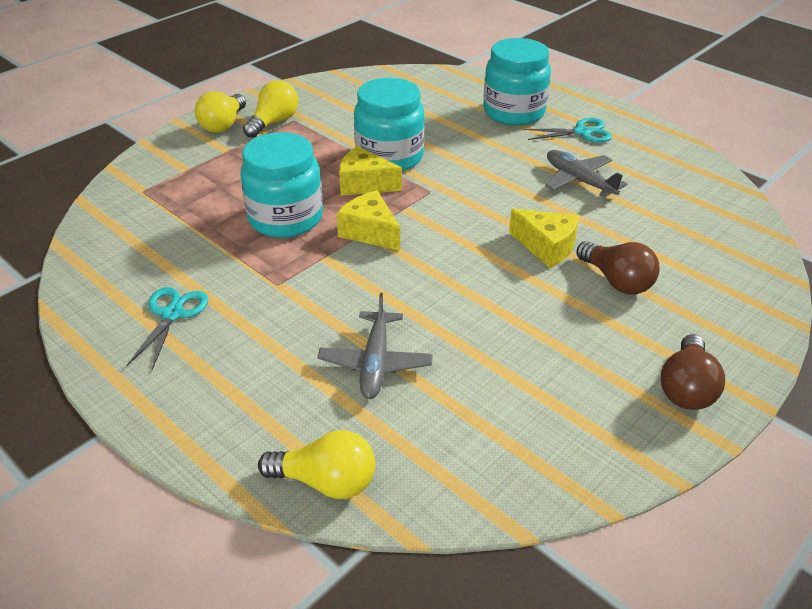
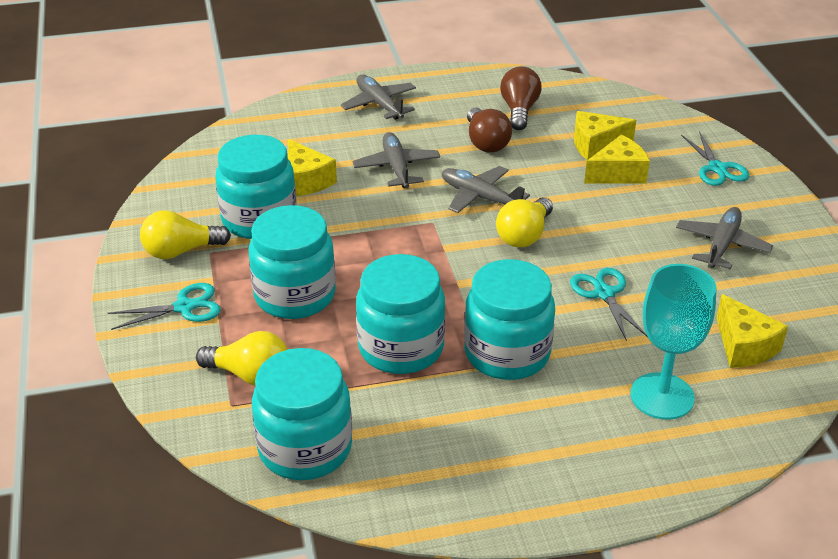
grey plane: [318,293,433,399] [545,150,627,198] = 2 -> [341,75,416,120] [353,132,440,188] [442,166,530,213] [676,207,773,269] = 4
turquoise goblet: none = 0 -> [630,264,716,420] = 1
turquoise jar: [240,132,323,238] [354,78,425,171] [483,38,551,126] = 3 -> [215,135,296,239] [249,205,336,319] [252,348,352,480] [356,254,445,374] [464,259,555,380] = 5
turquoise scissors: [127,287,208,370] [524,118,612,143] = 2 -> [108,283,221,330] [570,268,647,341] [681,131,749,186] = 3
yellow cheese: [337,190,400,250] [339,146,402,196] [509,208,580,268] = 3 -> [288,139,337,196] [574,111,636,160] [584,135,650,184] [716,294,788,368] = 4

